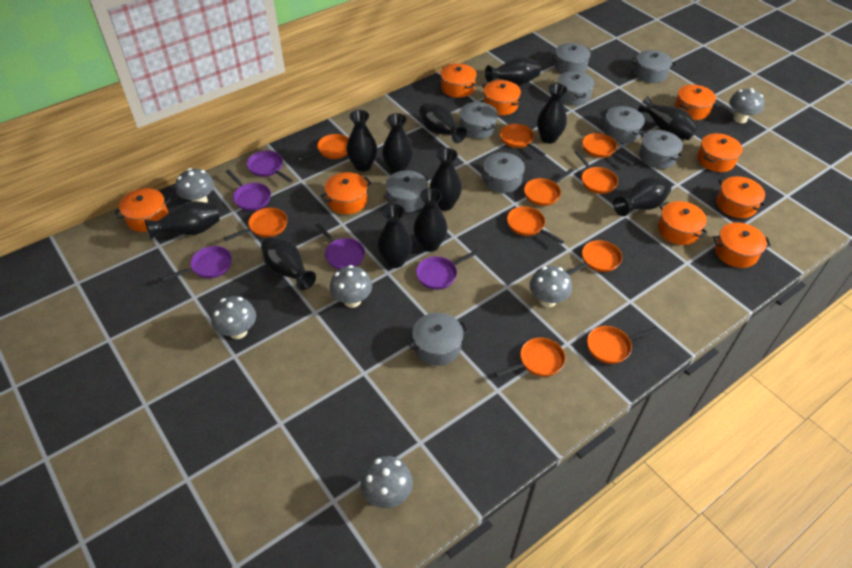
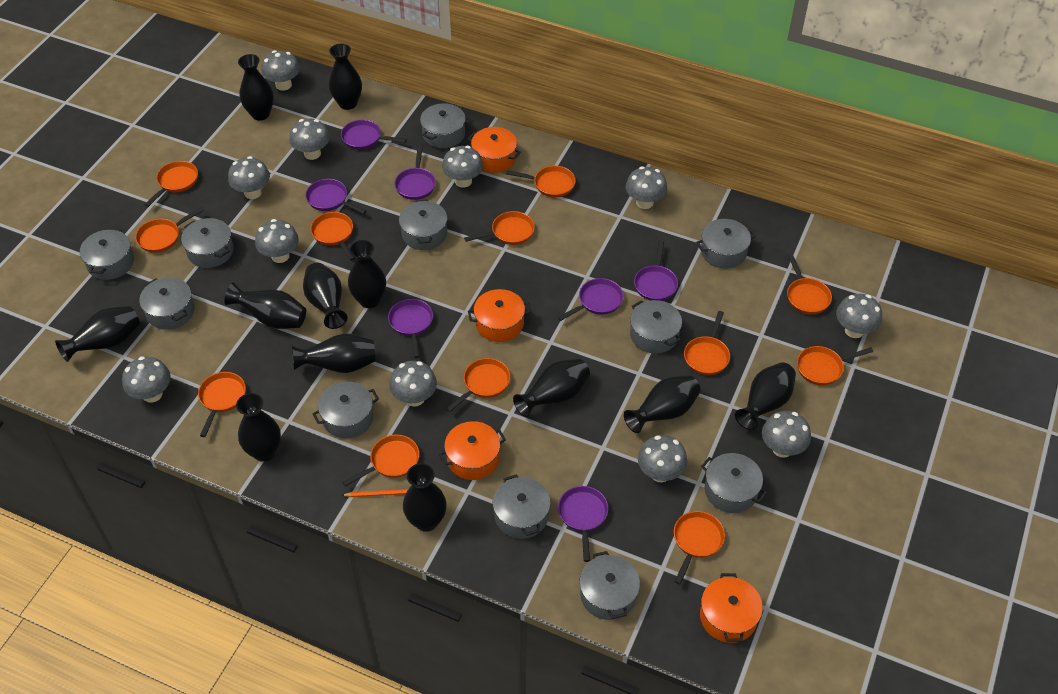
grey mushroom: [176,168,214,203] [211,296,256,339] [330,265,372,308] [360,456,413,508] [530,266,572,307] [729,88,764,123] = 6 -> [122,356,171,403] [228,156,270,199] [255,219,299,263] [261,50,300,91] [289,119,330,160] [389,361,437,407] [442,146,483,188] [626,166,667,209] [638,435,687,482] [762,411,811,458] [836,294,882,338] = 11
grey pot: [384,170,429,212] [407,313,468,366] [459,102,498,139] [482,152,526,193] [553,43,592,73] [558,71,595,106] [603,106,645,143] [632,50,676,83] [639,130,683,169] = 9 -> [80,228,134,280] [139,277,194,330] [181,218,234,268] [312,382,379,438] [399,200,448,250] [420,103,466,148] [493,474,551,539] [579,551,640,620] [630,300,682,354] [696,219,756,268] [701,453,767,513] = 11
orange pan: [224,208,287,241] [297,134,349,161] [495,338,565,377] [500,124,546,156] [507,206,564,244] [524,168,574,206] [567,240,622,275] [575,150,618,194] [582,133,634,165] [587,326,659,364] = 10 -> [135,207,203,253] [144,161,198,207] [198,372,246,437] [310,212,355,261] [342,435,419,487] [446,358,510,412] [464,211,535,245] [506,166,576,198] [674,511,725,585] [684,311,730,375] [787,253,832,314] [797,346,873,385] = 12
orange pencil: none = 0 -> [342,489,408,497] = 1
orange pot: [115,188,171,232] [321,172,371,214] [440,63,477,98] [482,80,522,115] [658,201,708,245] [675,85,716,120] [697,133,742,172] [713,222,771,268] [716,176,766,218] = 9 -> [439,421,506,480] [468,127,521,173] [468,289,531,342] [700,573,763,643] = 4
purple pan: [162,246,232,281] [226,170,271,211] [247,151,293,183] [315,223,365,269] [416,250,479,290] = 5 -> [305,179,367,214] [341,120,407,150] [388,299,433,358] [395,145,436,200] [558,278,624,321] [558,486,608,562] [634,240,678,301] = 7

